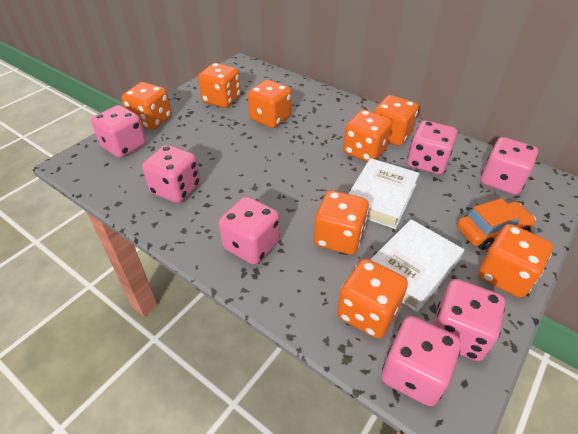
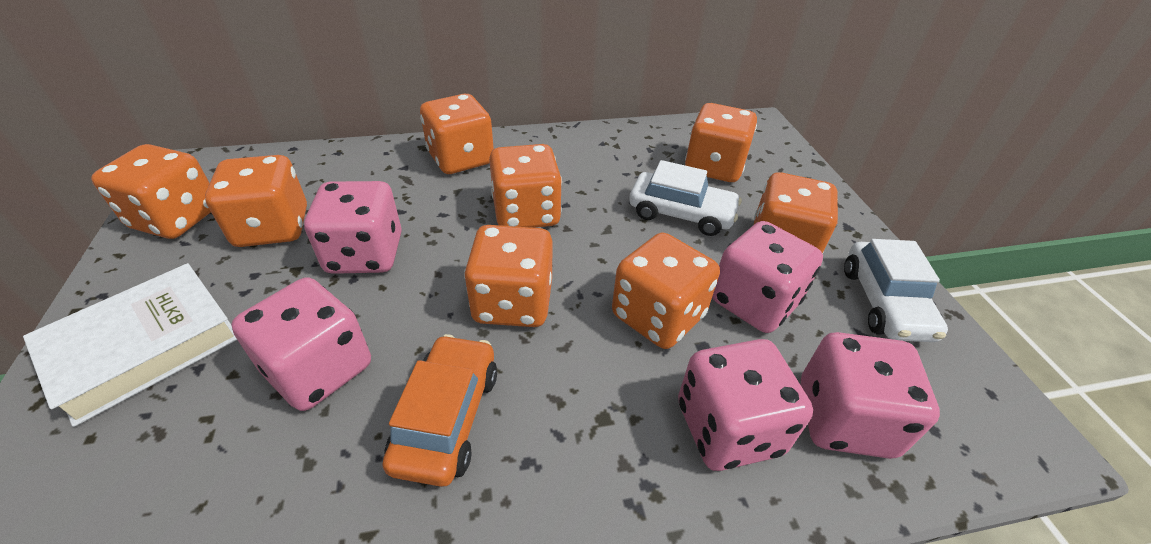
pink dice: [91,105,146,158] [142,145,200,203] [219,196,280,265] [381,316,461,406] [407,121,457,175] [433,279,505,361] [481,137,538,195] = 7 -> [231,277,371,411] [304,181,402,274] [678,339,813,471] [712,221,823,333] [801,332,940,459] = 5
white book: [348,158,420,229] [370,219,464,312] = 2 -> [23,263,237,427] = 1
white car: none = 0 -> [629,160,742,236] [844,239,948,342] = 2

